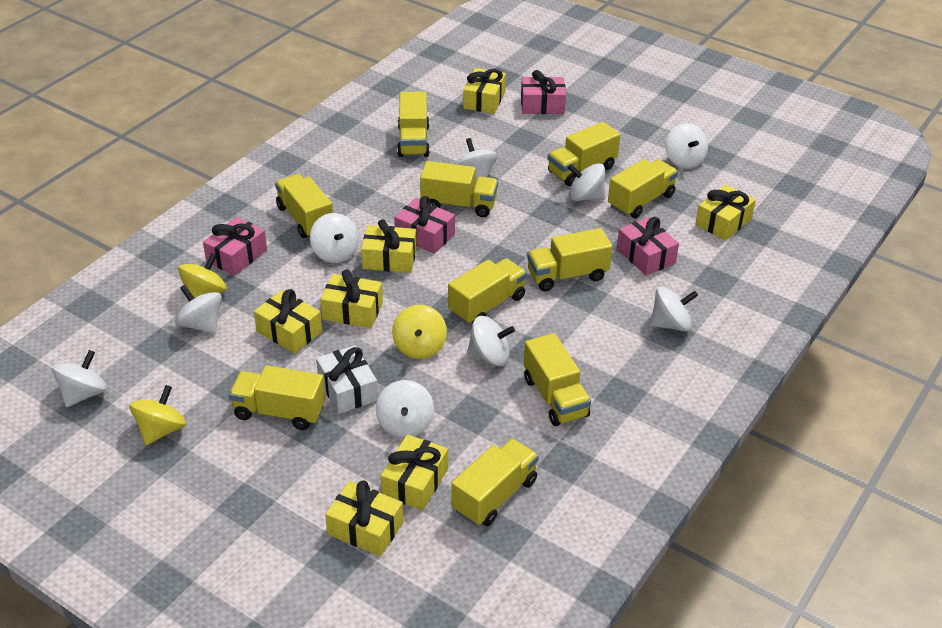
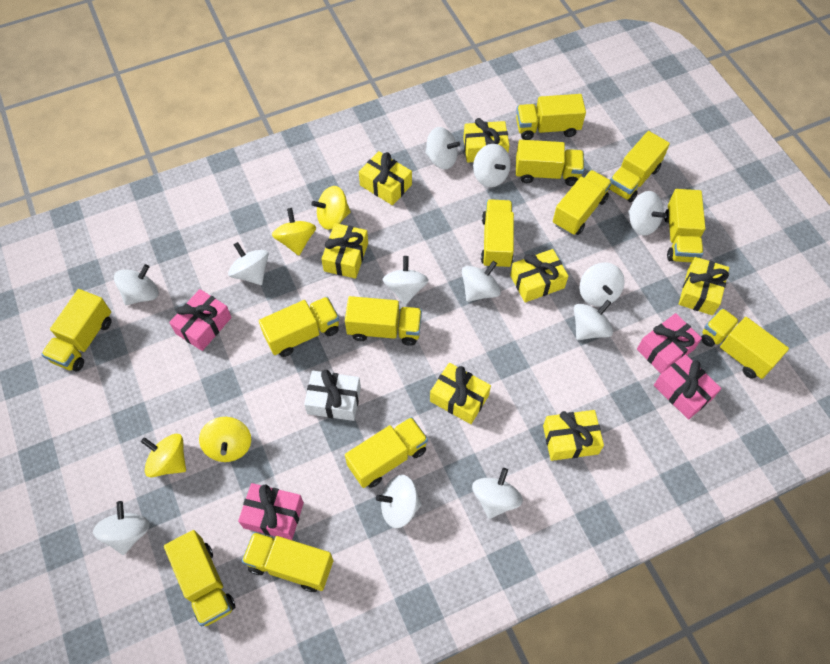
white spinning top: [52,350,107,407] [175,285,222,334] [310,213,359,263] [376,380,434,438] [454,138,497,182] [467,316,515,366] [568,163,606,201] [650,287,698,332] [666,123,708,169] = 9 -> [93,501,150,555] [114,264,159,305] [228,242,269,285] [376,475,422,528] [382,256,429,305] [425,127,460,169] [462,261,501,302] [472,468,523,519] [473,144,511,187] [574,300,613,340] [579,263,625,307] [628,191,666,236] = 12
yellow spinning top: [130,385,186,445] [178,253,227,302] [392,305,447,359] = 3 -> [141,434,186,477] [199,417,251,462] [272,208,316,256] [311,186,351,230] = 4
yellow truck: [229,365,325,430] [275,174,333,238] [397,92,430,157] [420,161,498,217] [448,258,527,324] [451,438,539,526] [524,333,591,426] [527,228,612,291] [548,122,620,186] [608,159,678,218] = 10 -> [41,289,111,371] [164,530,235,626] [242,532,333,592] [259,297,339,357] [345,296,422,346] [345,417,428,488] [481,199,514,269] [516,94,586,140] [516,140,584,186] [553,170,612,235] [608,131,670,202] [664,189,706,262] [701,308,789,379] = 13

